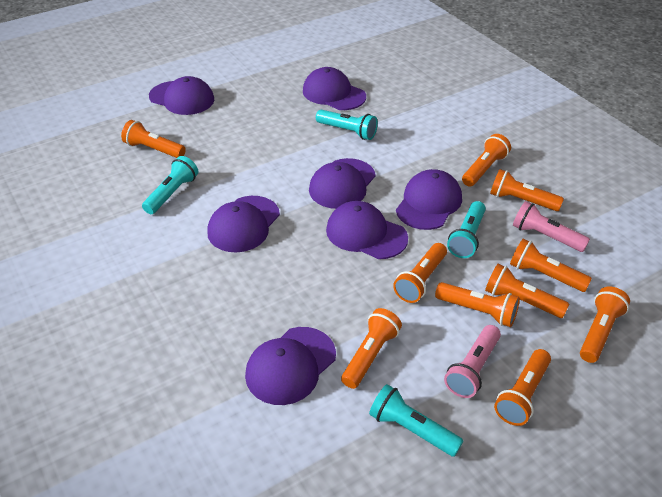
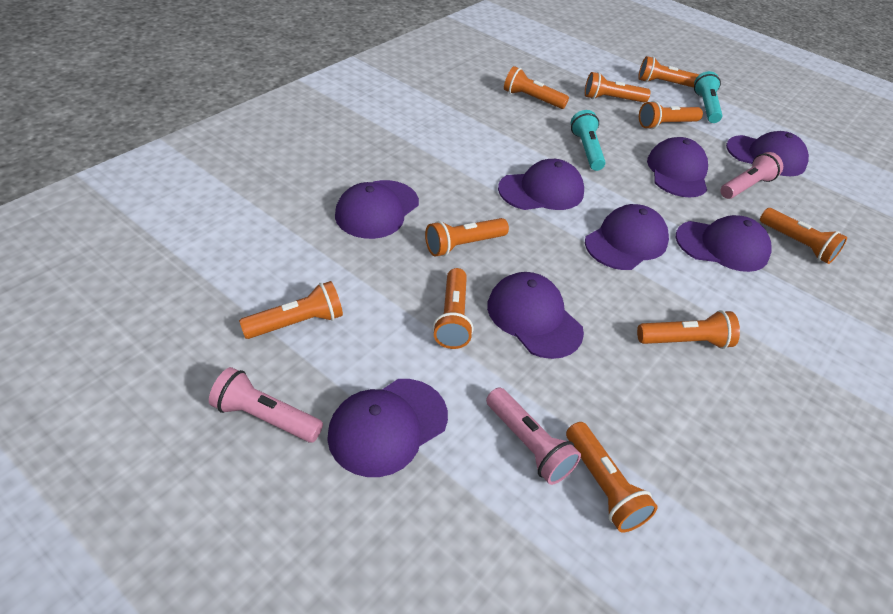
pink flashlight: [444,325,501,398] [513,201,590,252] = 2 -> [209,367,323,443] [486,387,581,485] [720,152,783,199] = 3
purple cap: [149,76,214,115] [207,196,280,252] [245,327,336,405] [303,67,366,110] [309,158,376,209] [326,201,408,259] [396,169,462,230] = 7 -> [327,379,448,477] [335,180,419,239] [487,272,584,359] [498,159,584,210] [585,204,669,270] [647,137,708,197] [676,215,771,272] [726,131,809,176] = 8
turquoise flashlight: [142,156,199,214] [316,110,378,140] [369,384,463,457] [447,201,486,258] = 4 -> [571,110,606,171] [694,71,722,123] = 2

